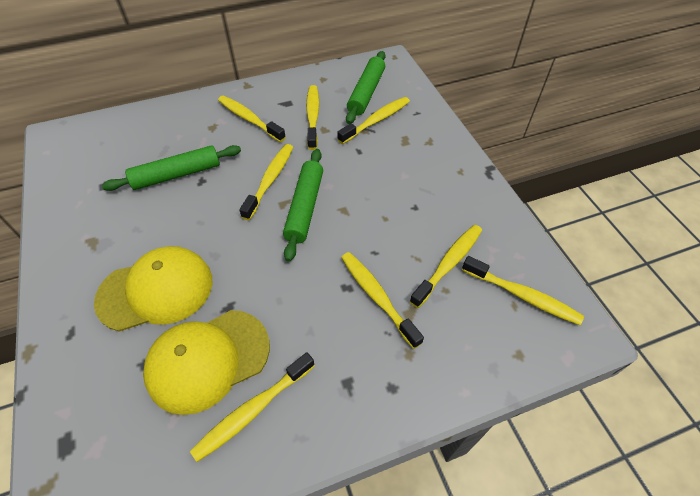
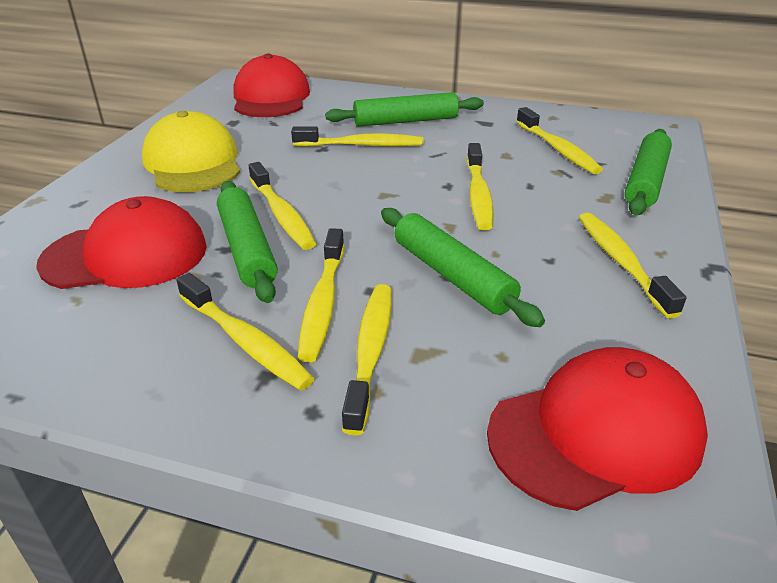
green rolling pin: [102,145,241,191] [283,149,323,262] [346,51,386,124] = 3 -> [217,181,278,303] [325,92,484,127] [381,208,545,327] [625,129,672,215] = 4
red cap: none = 0 -> [36,196,207,289] [234,53,310,117] [487,347,708,511] = 3
yellow cap: [94,246,213,332] [143,310,270,415] = 2 -> [142,111,240,192] = 1

